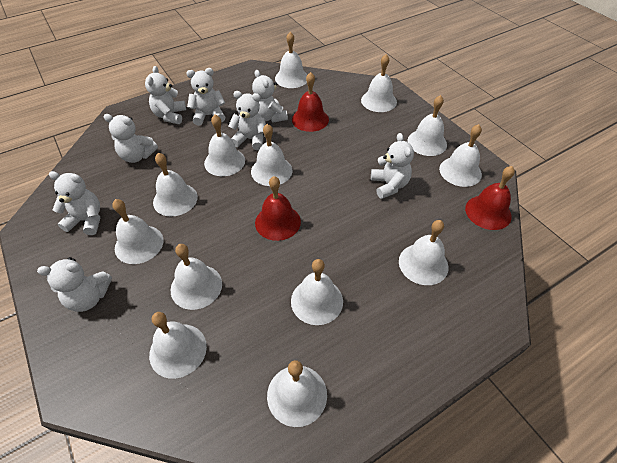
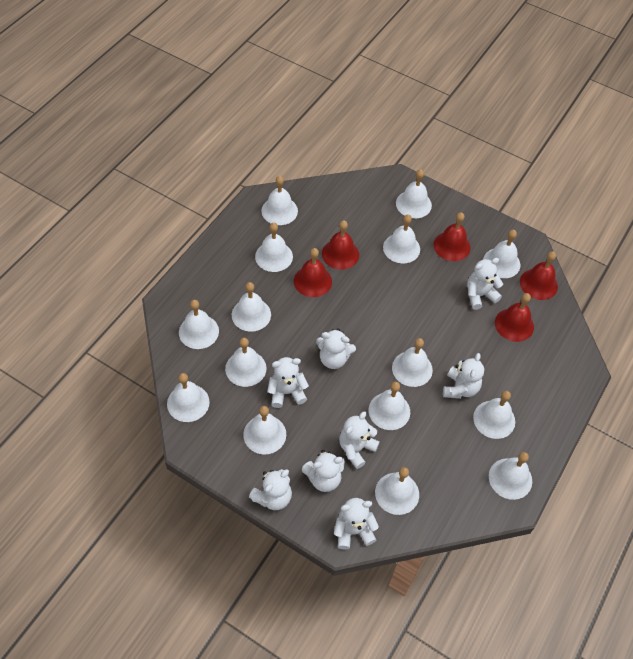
red bell: [255,176,301,241] [292,72,329,132] [465,166,515,230] = 3 -> [294,248,332,297] [322,220,359,270] [434,212,471,261] [495,293,534,342] [520,251,558,300] = 5
white bell: [112,199,163,264] [149,312,207,379] [153,153,198,216] [171,244,222,310] [204,115,245,176] [251,124,292,186] [267,360,327,427] [275,32,307,88] [291,259,343,325] [361,54,397,112] [399,220,449,285] [407,95,447,156] [439,124,482,187] = 13 -> [167,373,210,422] [179,300,219,349] [225,338,267,387] [232,282,271,332] [243,406,286,455] [255,223,293,272] [261,176,298,225] [368,382,410,430] [375,467,419,515] [383,214,420,263] [392,338,433,387] [396,169,432,218] [473,391,515,439] [483,230,520,278] [489,452,532,500] = 15

